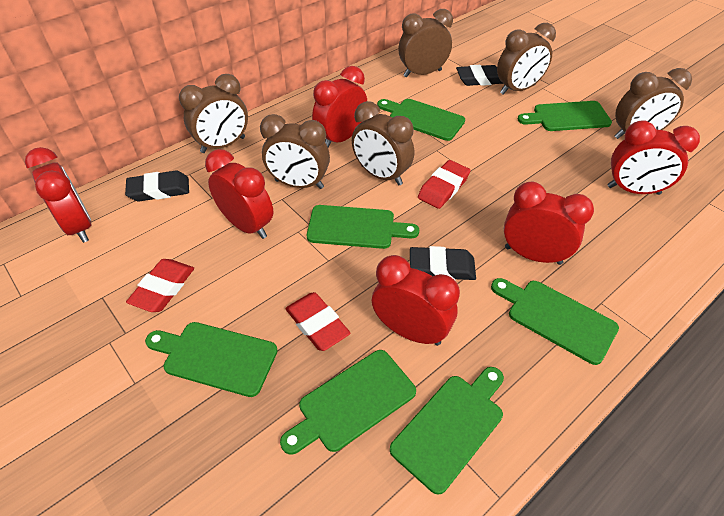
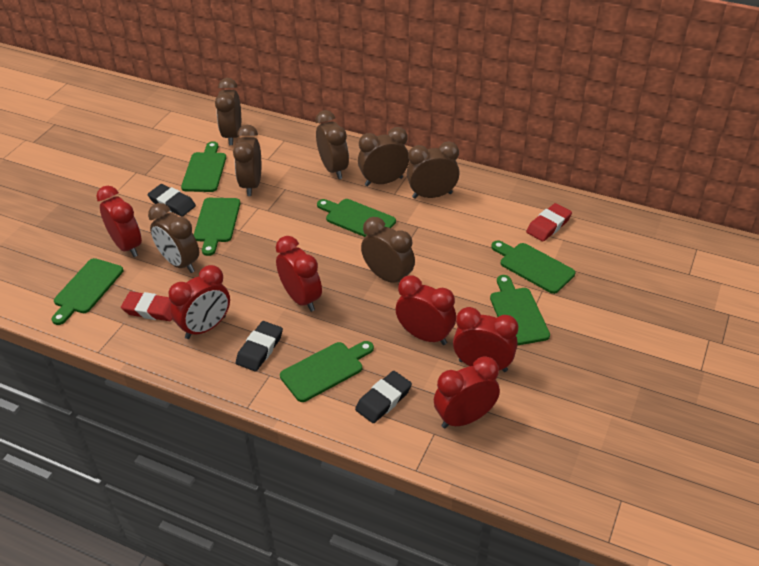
brown clock: [179,74,248,153] [260,114,330,189] [352,101,414,186] [398,9,453,77] [497,23,556,94] [615,68,692,139] = 6 -> [148,203,199,273] [215,78,241,145] [233,125,261,196] [316,110,349,179] [358,127,409,187] [361,217,415,283] [407,141,460,199] = 7
red eraser: [126,259,194,312] [285,292,351,351] [418,160,471,209] = 3 -> [121,291,172,321] [526,203,572,242] = 2

